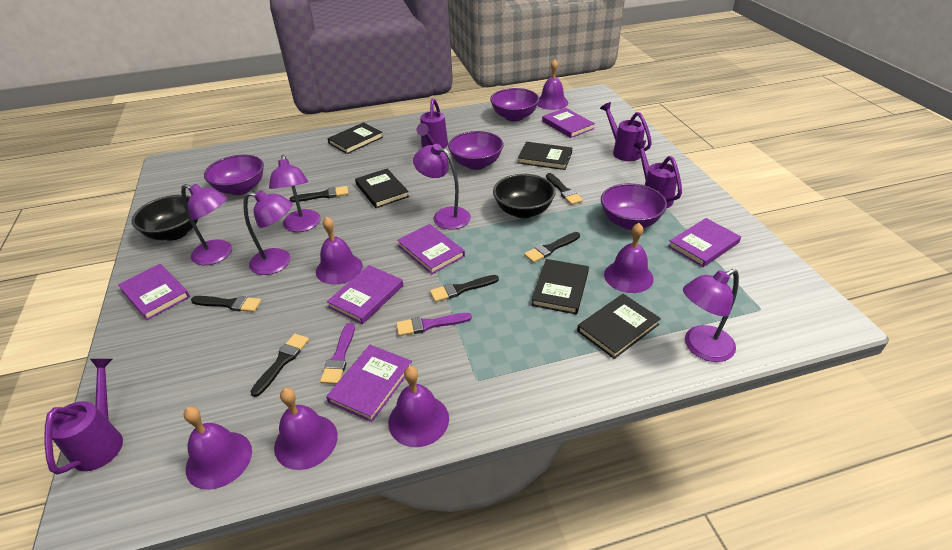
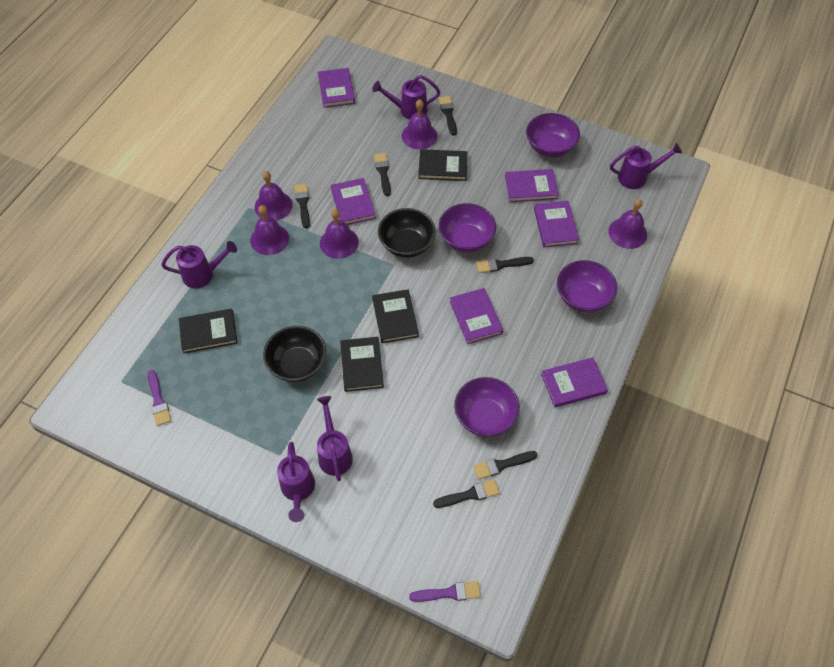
black book: [328,122,383,154] [355,169,409,208] [518,142,572,170] [531,259,589,315] [577,294,661,359] = 5 -> [179,309,237,353] [340,337,384,392] [372,289,419,343] [418,149,467,181] = 4
purple bell: [184,406,252,490] [274,388,338,470] [316,217,363,285] [388,366,449,447] [537,59,568,110] [604,223,654,293] = 6 -> [250,205,289,255] [255,171,292,221] [320,209,359,259] [402,99,438,150] [608,199,647,249] = 5
purple lamp: [181,184,232,265] [243,190,293,275] [269,155,321,232] [413,144,471,230] [683,269,739,362] = 5 -> none = 0
purple watering can: [44,359,123,474] [416,98,448,148] [600,102,652,161] [633,141,682,208] = 4 -> [161,241,237,288] [277,442,315,522] [317,396,353,481] [372,75,440,120] [610,143,682,189] = 5

